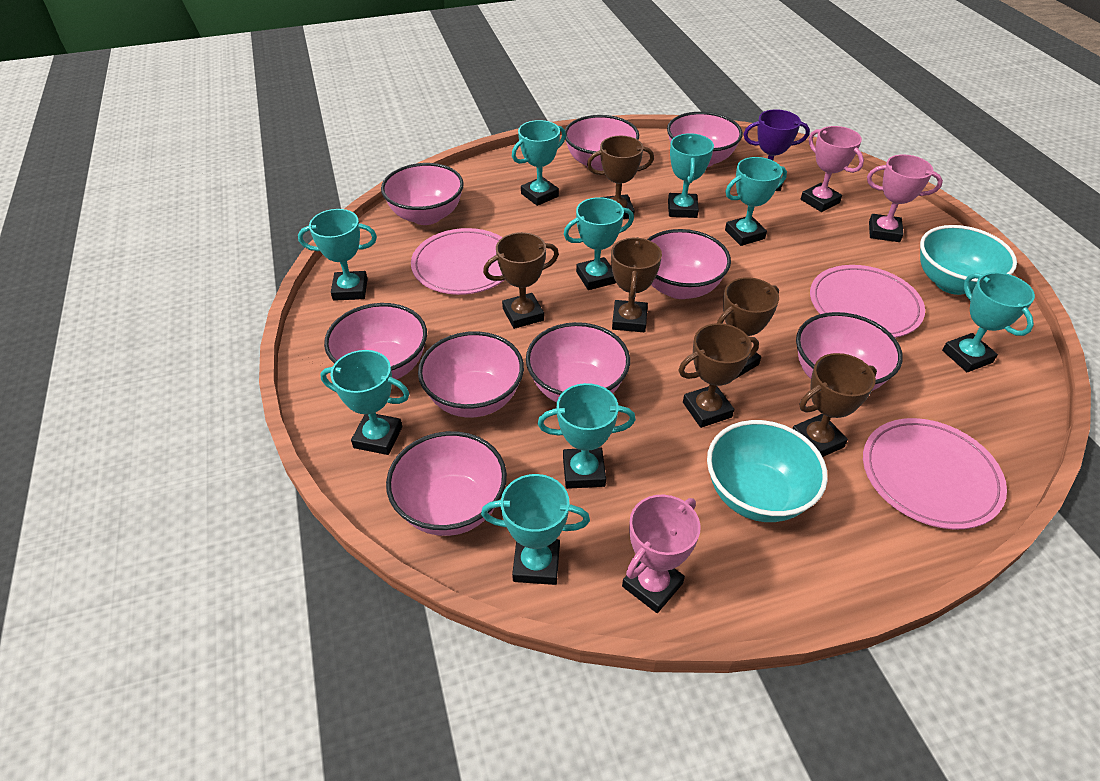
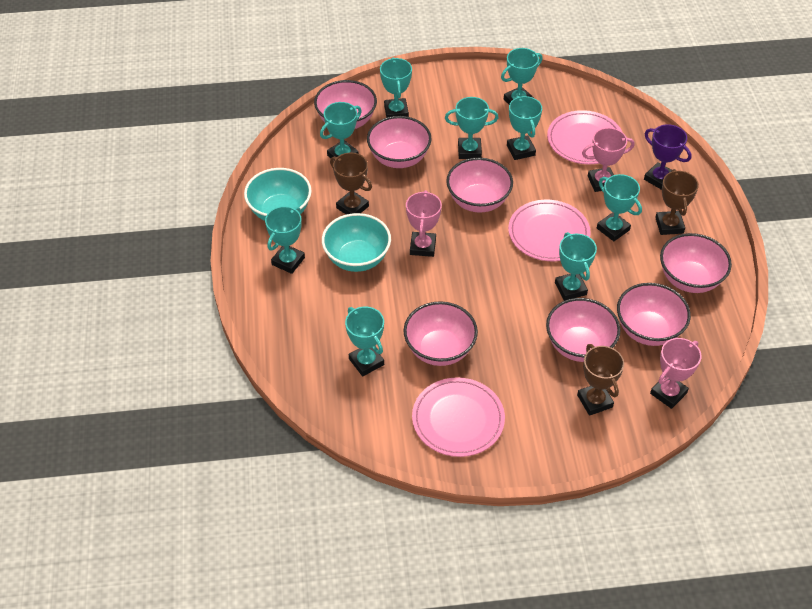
brown trophy: [483,232,559,329] [587,136,654,219] [611,237,662,332] [678,323,759,428] [717,277,779,378] [792,353,877,457] = 6 -> [330,152,372,214] [577,344,624,416] [655,169,699,235] = 3
pink bowl: [324,303,427,380] [381,163,464,225] [386,431,507,536] [418,331,524,418] [526,322,630,402] [565,115,639,171] [647,229,731,299] [667,112,743,167] [796,312,903,391] = 9 -> [314,80,377,129] [367,116,432,168] [404,301,478,366] [446,158,513,213] [546,298,621,362] [617,283,691,346] [660,233,732,293] = 7

